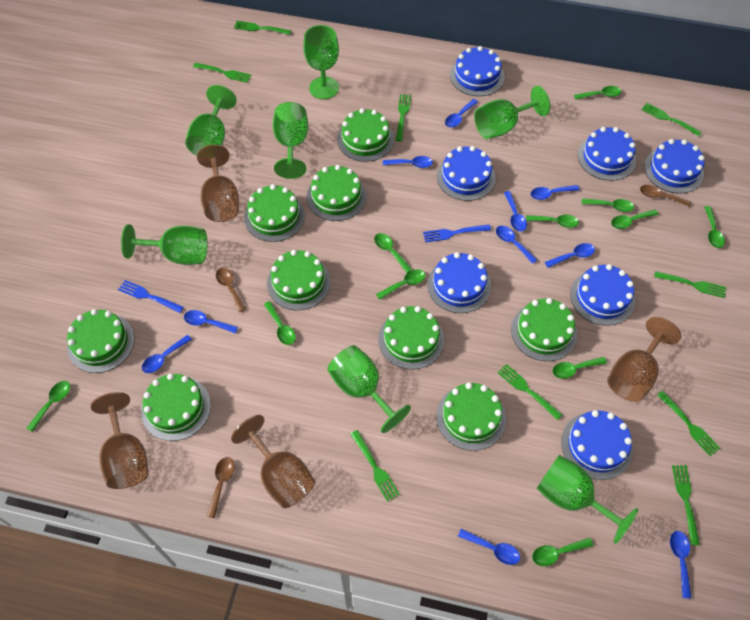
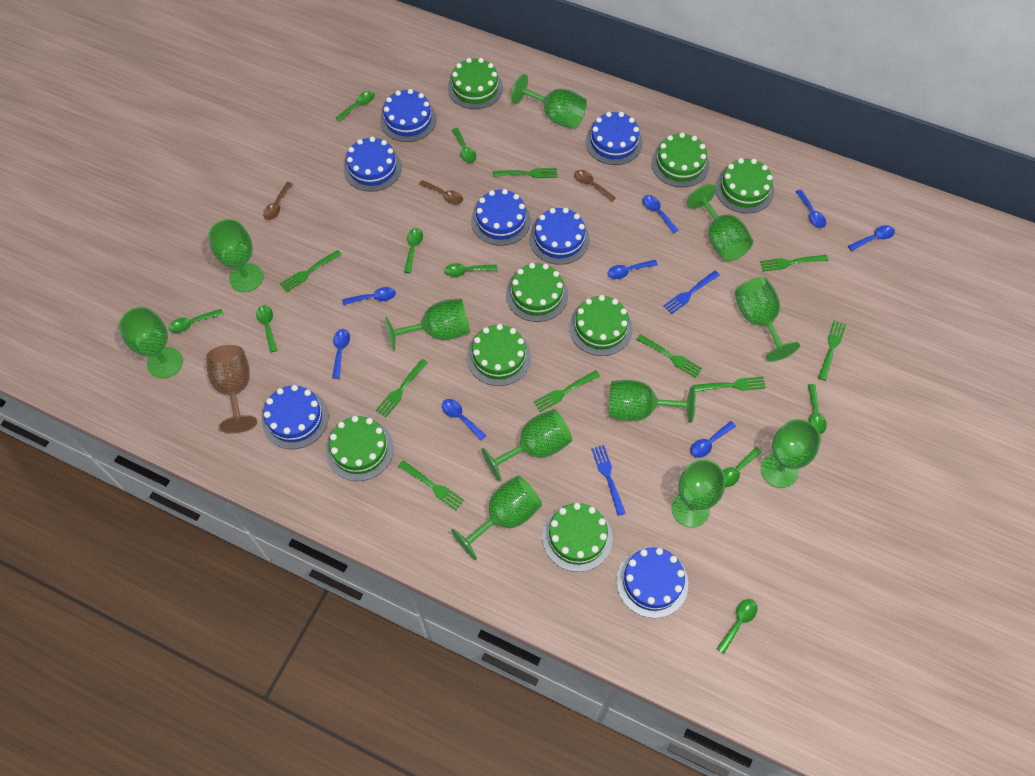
blue spoon: [142,335,192,373] [184,310,238,333] [383,156,433,168] [445,99,478,127] [458,529,520,565] [496,226,537,264] [504,191,527,232] [530,185,580,200] [545,243,595,268] [670,531,692,598] = 10 -> [332,329,350,379] [343,287,396,305] [442,399,486,440] [608,260,658,279] [643,195,678,233] [690,421,736,458] [796,190,826,228] [848,225,895,251] = 8
brown goblet: [91,392,148,489] [197,144,239,222] [231,415,315,508] [607,317,681,402] = 4 -> [207,345,257,433] = 1
green cake: [67,309,134,373] [141,373,211,441] [244,184,305,242] [267,250,331,310] [307,165,366,221] [337,108,394,162] [378,306,444,369] [436,382,506,451] [511,298,577,361] = 9 -> [326,416,394,481] [448,58,503,109] [467,324,531,386] [506,263,568,322] [542,503,613,572] [569,295,632,356] [651,133,709,187] [715,158,774,213] = 8
green goblet: [121,224,208,265] [185,85,237,156] [273,102,308,179] [303,25,339,99] [327,345,411,433] [474,86,550,139] [536,455,638,544] = 7 -> [119,307,183,379] [208,219,263,292] [385,298,470,351] [451,476,542,560] [481,409,572,482] [511,74,587,129] [609,380,696,423] [672,459,726,527] [687,184,753,261] [735,277,800,362] [761,419,821,488] = 11
green spoon: [26,381,70,432] [264,301,296,345] [374,233,412,273] [376,269,425,300] [526,215,579,228] [532,538,594,566] [553,357,607,379] [574,86,621,100] [582,198,634,212] [611,209,659,229] [704,206,725,248] = 11 -> [169,309,223,333] [256,305,278,353] [335,91,375,122] [404,228,423,273] [445,263,497,277] [452,128,476,163] [717,599,757,654] [723,447,762,487] [808,384,827,434] = 9

